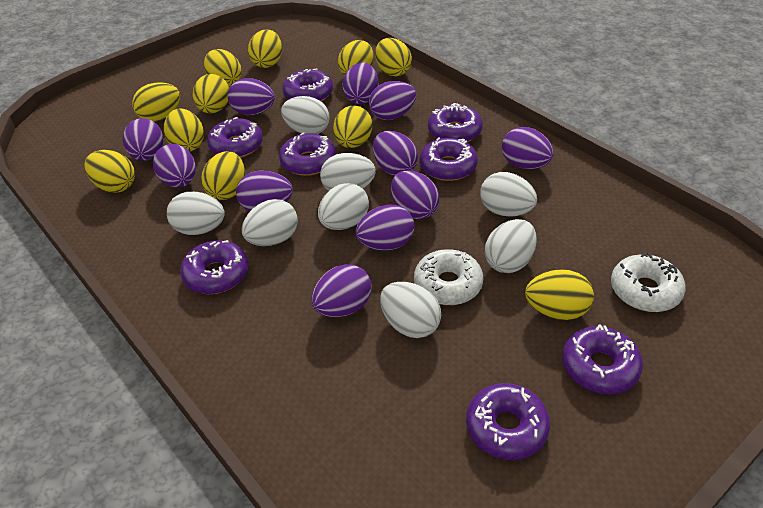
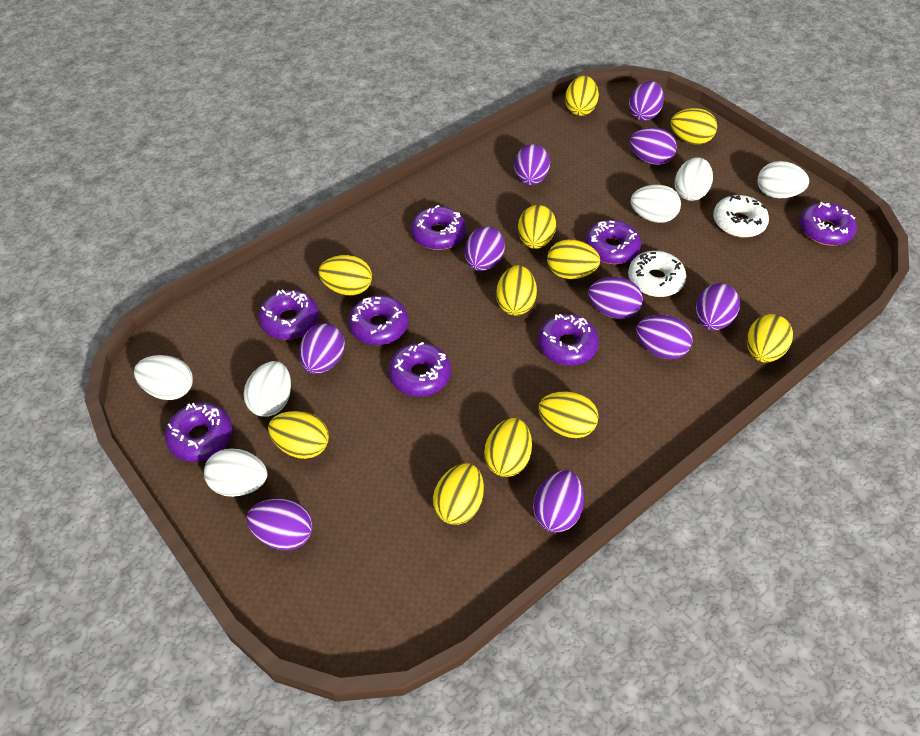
purple egg: [123,118,163,161] [153,144,196,188] [228,78,275,115] [236,171,293,211] [311,264,372,317] [342,62,378,104] [356,205,414,250] [369,81,416,120] [373,131,418,176] [391,170,440,219] [502,127,553,169] = 11 -> [246,499,313,550] [299,323,345,374] [465,226,505,271] [514,144,550,185] [533,470,584,532] [588,277,643,319] [629,81,664,121] [630,127,677,165] [636,315,693,359] [696,283,740,330] = 10
white egg: [167,192,225,235] [242,199,298,246] [281,96,329,134] [318,183,369,230] [320,153,376,191] [380,282,441,338] [480,172,537,217] [485,219,537,273] = 8 -> [134,355,193,400] [204,449,267,497] [244,361,291,417] [631,185,681,223] [675,157,713,201] [758,161,809,198] = 6

